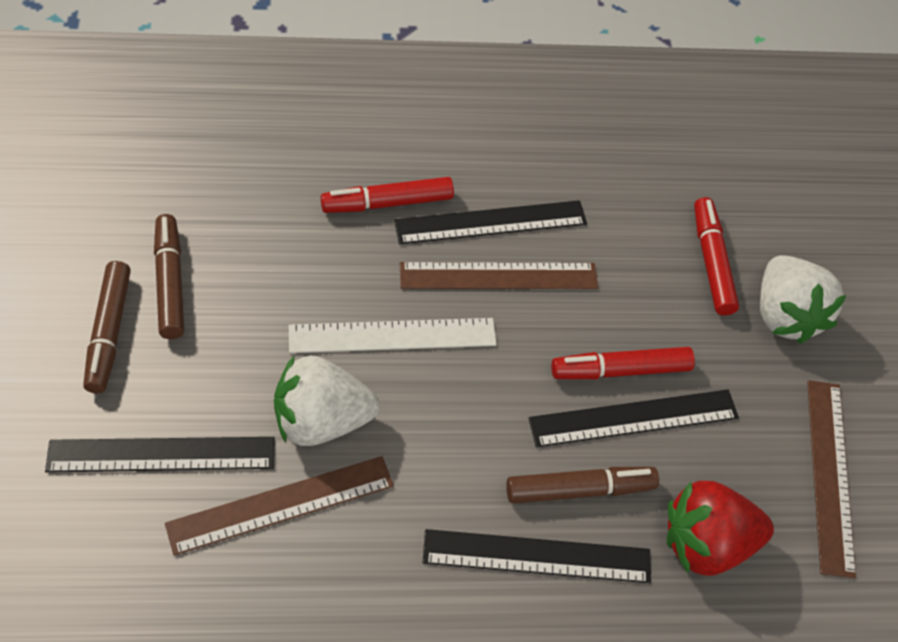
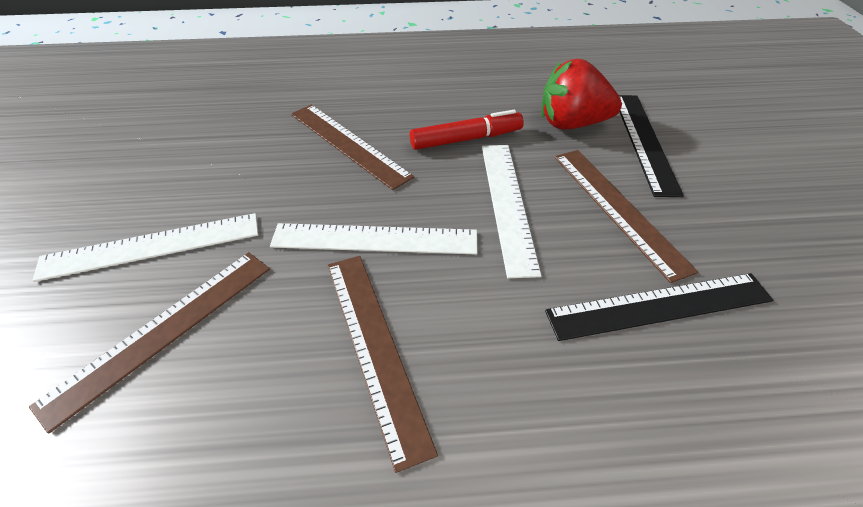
black ruler: [45,437,275,473] [394,200,587,244] [422,529,651,583] [528,390,739,447] = 4 -> [545,273,773,341] [619,95,684,197] = 2
brown marker: [83,261,131,393] [154,214,184,339] [506,467,659,503] = 3 -> none = 0
brown ruler: [165,456,394,556] [400,262,598,289] [807,380,856,579] = 3 -> [29,252,270,434] [291,104,414,190] [328,256,438,473] [554,150,698,283] = 4
red marker: [321,177,454,213] [551,347,695,379] [694,197,739,316] = 3 -> [410,110,524,150] = 1
white ruler: [289,318,497,353] = 1 -> [32,213,258,282] [270,223,477,254] [482,145,542,278] = 3
white strawberry: [274,355,380,446] [760,255,847,344] = 2 -> none = 0

